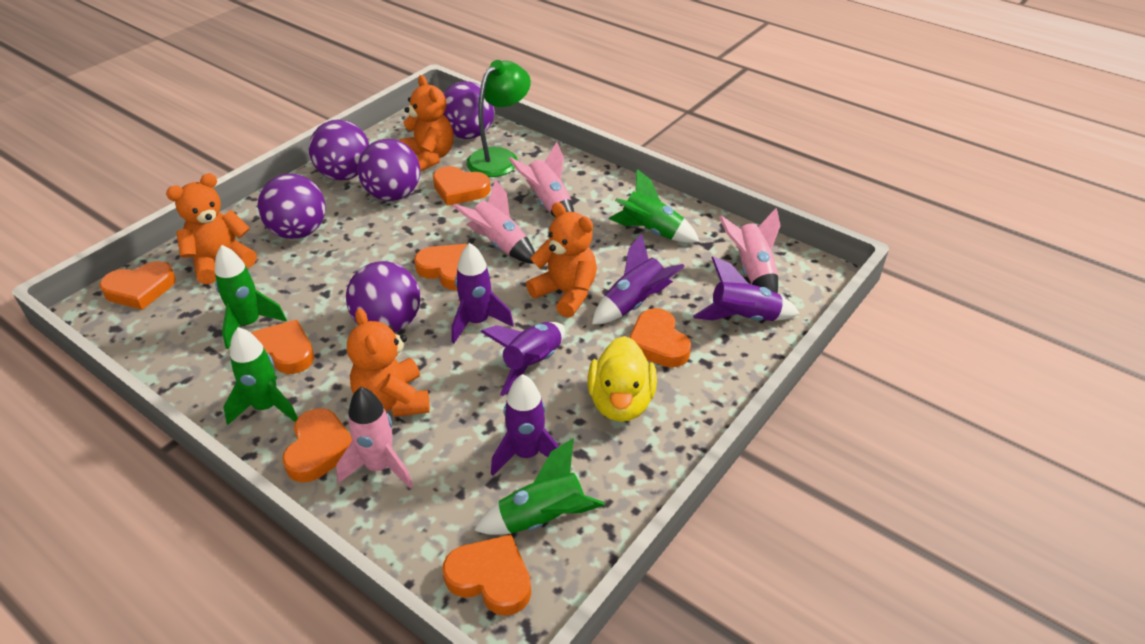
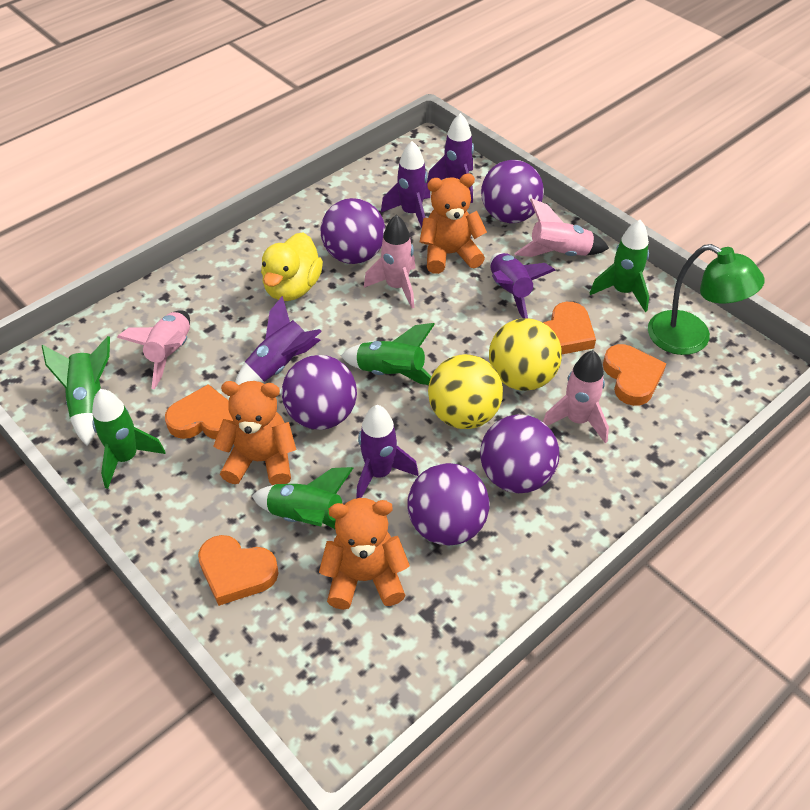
green rocket: [215,245,287,349] [223,327,298,425] [474,439,605,535] [609,169,700,243] = 4 -> [42,336,110,446] [92,389,165,489] [252,467,353,529] [341,323,435,385] [590,220,649,312] = 5
orange heart: [99,261,176,310] [251,320,314,374] [282,408,352,482] [414,244,467,290] [433,166,490,206] [443,535,531,616] [629,308,691,368] = 7 -> [165,384,233,439] [198,535,279,606] [543,302,596,354] [603,344,666,406] = 4
orange teddy bear: [166,173,257,285] [347,308,430,417] [399,75,454,171] [526,202,597,318] = 4 -> [214,381,297,485] [319,498,410,610] [420,174,487,274] = 3
yellow ball: none = 0 -> [428,354,503,429] [489,318,562,391] = 2

